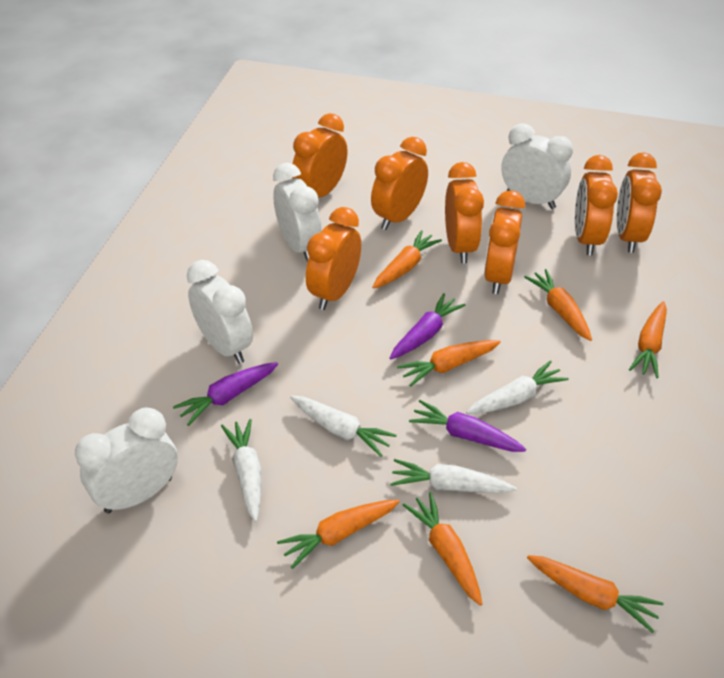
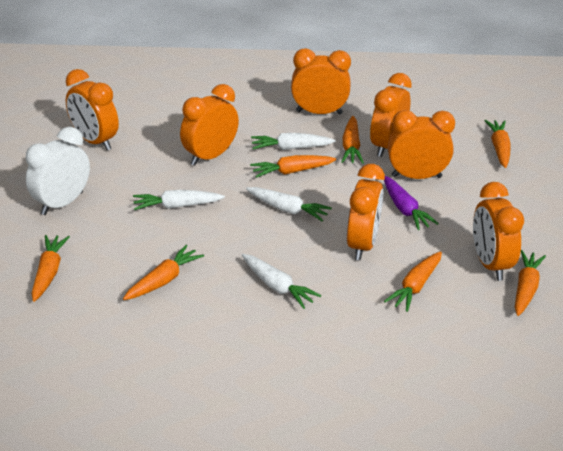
purple carrot: [173,362,278,426] [390,293,466,359] [409,400,526,452] = 3 -> [384,176,439,230] = 1
white clock: [75,407,178,513] [187,260,253,364] [273,163,322,262] [501,123,573,209] = 4 -> [26,127,90,215] = 1

